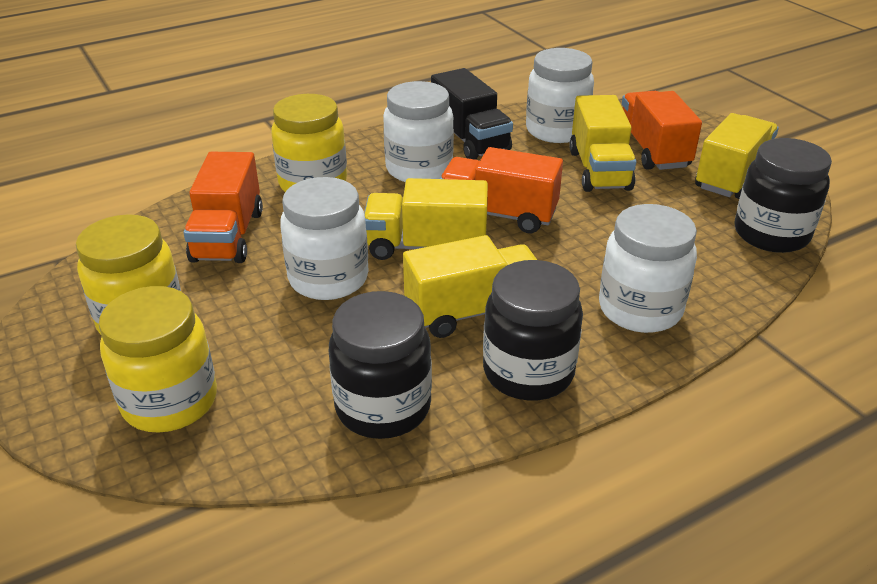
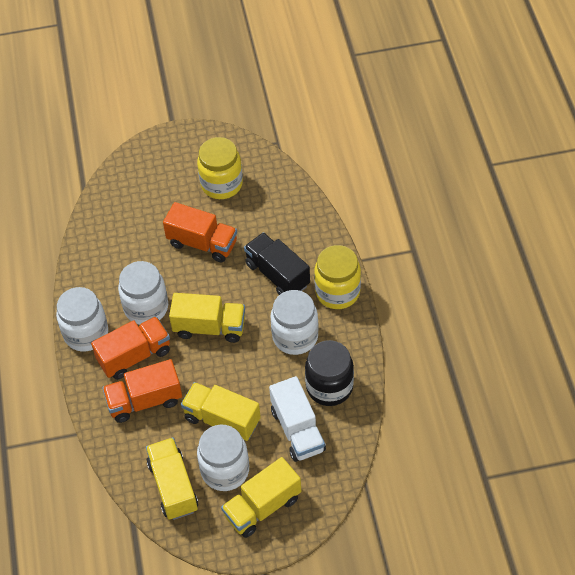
black jar: [329,291,432,439] [483,260,583,400] [735,138,832,253] = 3 -> [305,340,354,406] = 1
white truck: none = 0 -> [269,376,326,462] = 1
yellow jar: [76,214,181,336] [99,286,217,432] [271,94,347,192] = 3 -> [197,137,243,199] [314,245,361,309] = 2

